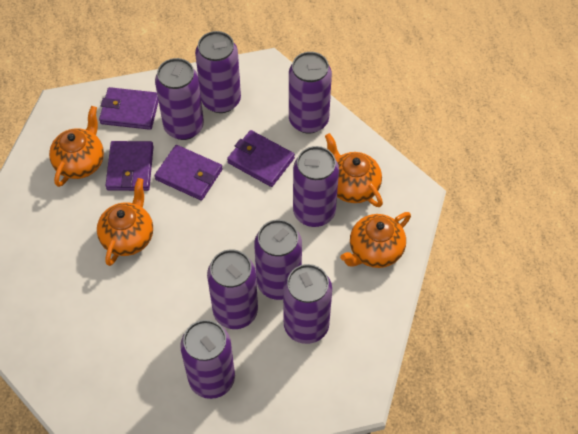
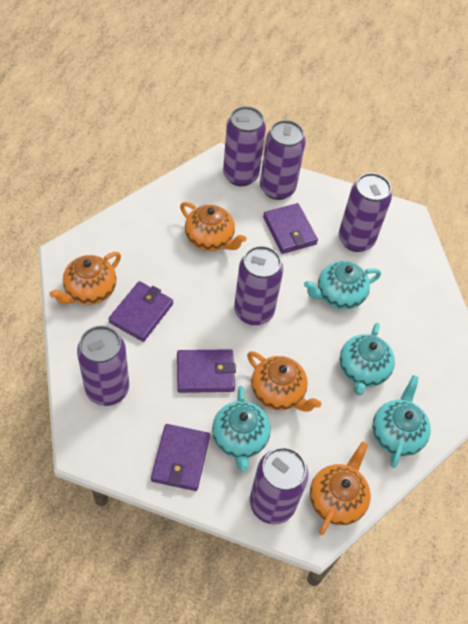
purple can: [155,58,204,140] [180,320,235,399] [195,31,241,113] [207,249,258,329] [254,220,302,300] [283,264,332,344] [289,52,332,134] [293,146,339,227] = 8 -> [77,325,129,406] [223,106,266,186] [234,246,283,325] [250,447,309,524] [260,120,306,200] [339,173,392,252] = 6
turquoise teapot: none = 0 -> [212,386,271,471] [304,261,381,310] [339,323,395,395] [372,375,431,468] = 4

